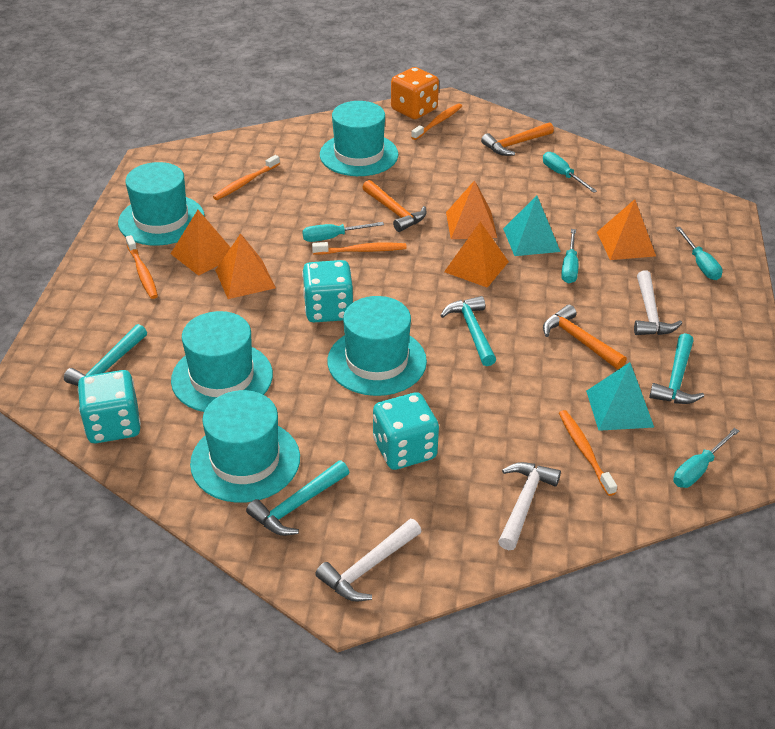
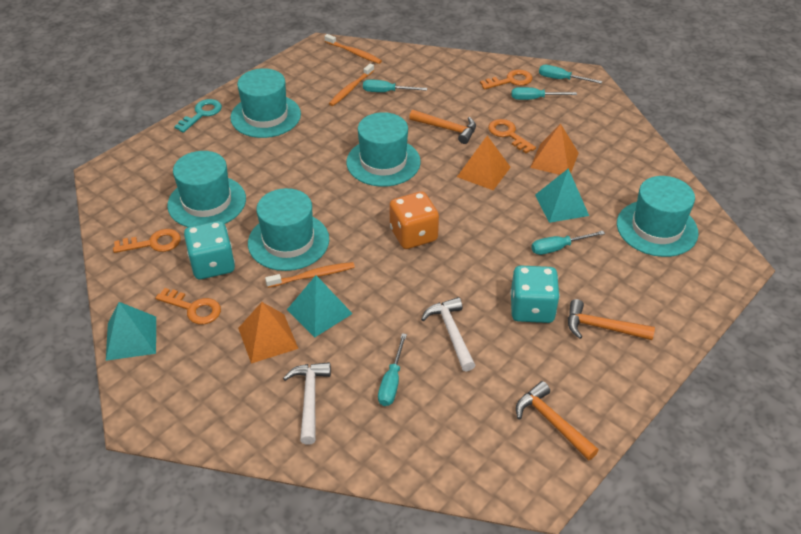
orange key: none = 0 -> [113,229,181,253] [155,288,221,325] [480,69,532,90] [488,119,536,153] = 4
orange pyramid: [171,210,231,276] [215,233,276,299] [444,222,509,288] [446,180,497,239] [597,199,656,260] = 5 -> [238,302,299,364] [457,136,511,190] [530,124,579,175] = 3
orange toothbrush: [126,235,158,299] [213,155,280,200] [312,242,407,255] [411,103,462,140] [559,410,617,496] = 5 -> [265,262,355,288] [325,34,382,64] [329,63,374,106] = 3
turquoise dice: [78,370,141,443] [302,260,353,322] [373,392,439,470] = 3 -> [184,221,235,279] [510,265,560,323] = 2
turquoise hammer: [64,324,147,386] [246,460,349,536] [440,296,496,366] [649,333,704,404] = 4 -> none = 0
turquoise key: none = 0 -> [174,99,222,133] = 1
turquoise pyramid: [503,195,561,256] [586,362,654,431] = 2 -> [106,302,156,361] [287,275,353,337] [535,168,589,223] = 3
white hammer: [316,519,421,602] [498,462,561,550] [634,270,682,335] = 3 -> [283,362,331,445] [421,297,475,371] = 2

